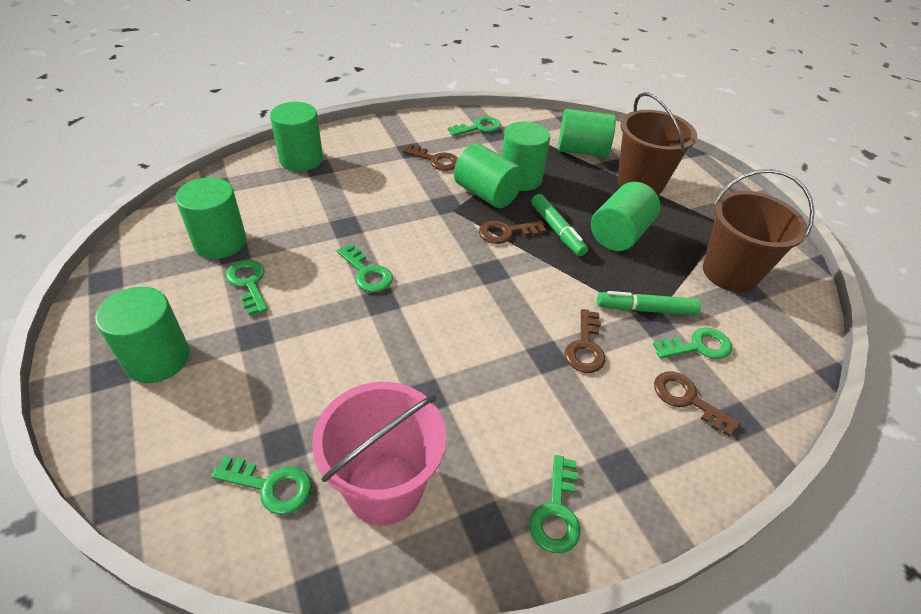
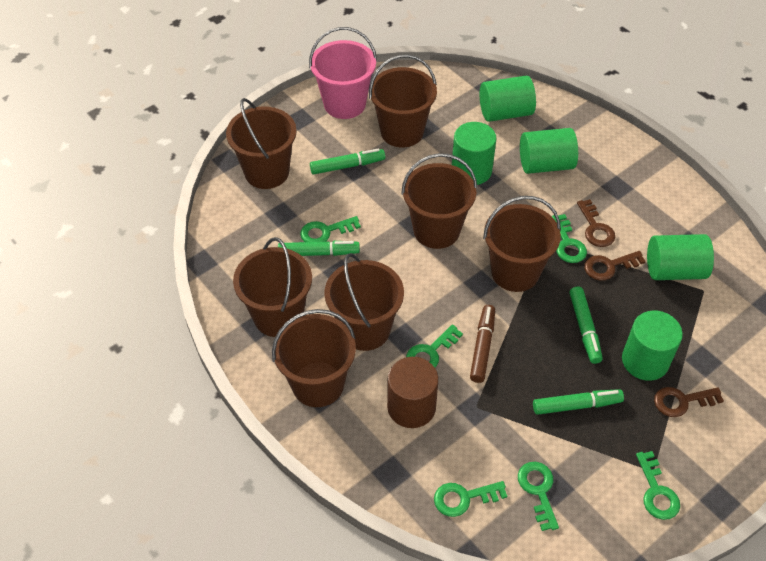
brown bucket: [617,92,697,195] [703,169,815,292] = 2 -> [226,98,297,189] [233,237,312,337] [272,309,356,407] [325,253,404,351] [369,54,437,148] [401,153,477,249] [483,196,561,292] = 7
brown cylinder: none = 0 -> [387,357,439,428] = 1
brown key: [403,144,458,171] [479,221,546,244] [565,309,605,373] [654,371,740,437] = 4 -> [577,199,615,247] [584,251,646,281] [654,387,724,417] = 3
brown marker: none = 0 -> [470,305,495,383] = 1
green cylinder: [95,287,190,383] [176,177,246,259] [270,102,323,171] [454,143,524,208] [502,121,550,191] [558,109,616,157] [591,182,661,251] = 7 -> [452,122,496,185] [480,76,536,122] [520,128,578,174] [622,310,683,381] [647,234,714,280] = 5
green marker: [531,194,588,256] [597,291,701,315] = 2 -> [278,241,360,256] [310,148,385,175] [533,389,624,415] [569,287,603,364] = 4

